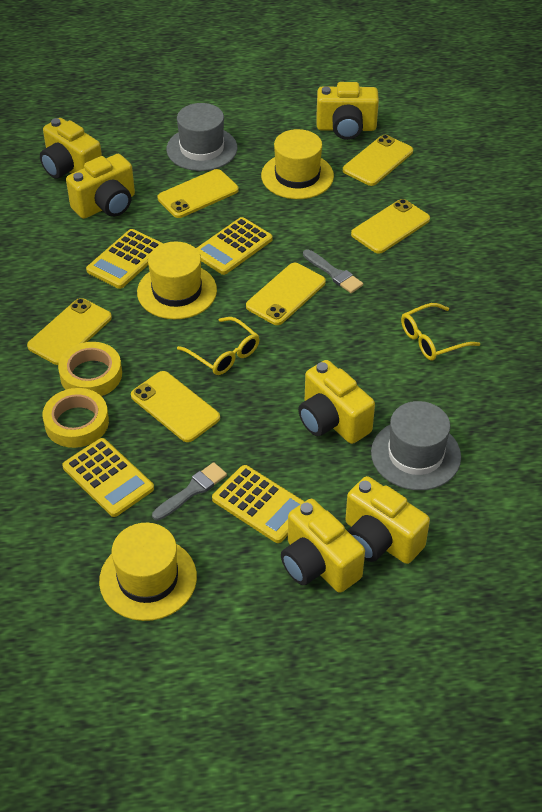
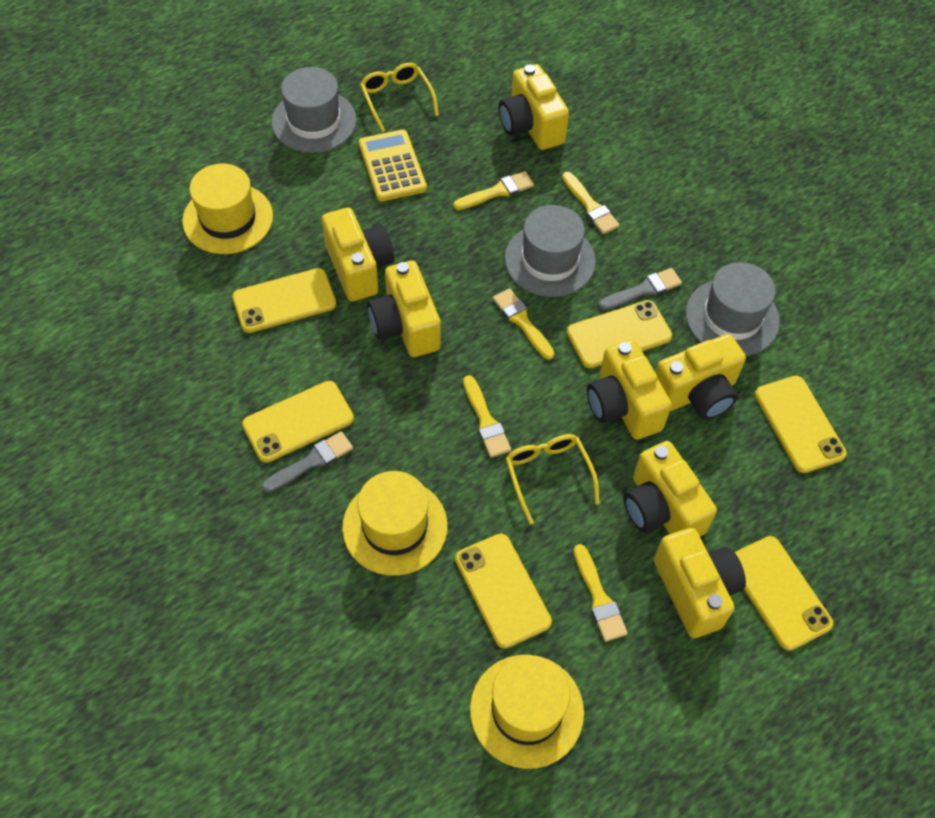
grey hat: [166,103,238,171] [371,401,461,490] = 2 -> [271,67,357,153] [504,205,596,297] [686,262,780,356] = 3
yellow brush: none = 0 -> [453,171,534,210] [463,375,511,458] [493,288,555,360] [562,172,620,234] [574,544,628,642] = 5
yellow calculator: [62,438,154,517] [86,229,163,289] [196,217,273,275] [212,465,305,543] = 4 -> [359,129,427,202] = 1
yellow camera: [40,118,102,179] [66,154,135,219] [281,499,365,593] [298,360,375,444] [316,82,379,140] [345,476,430,564] = 6 -> [322,207,394,301] [367,260,441,357] [499,64,569,150] [587,339,672,440] [624,441,717,537] [654,528,746,638] [655,334,746,419] = 7
yellow tape: [43,388,109,448] [58,342,122,396] = 2 -> none = 0

